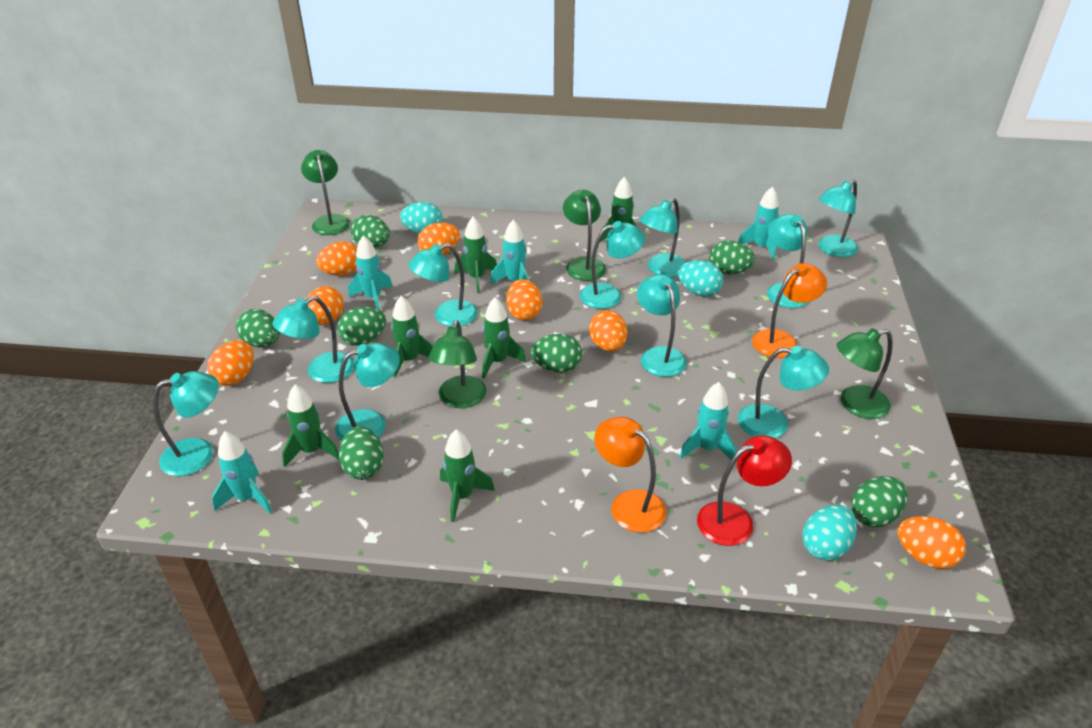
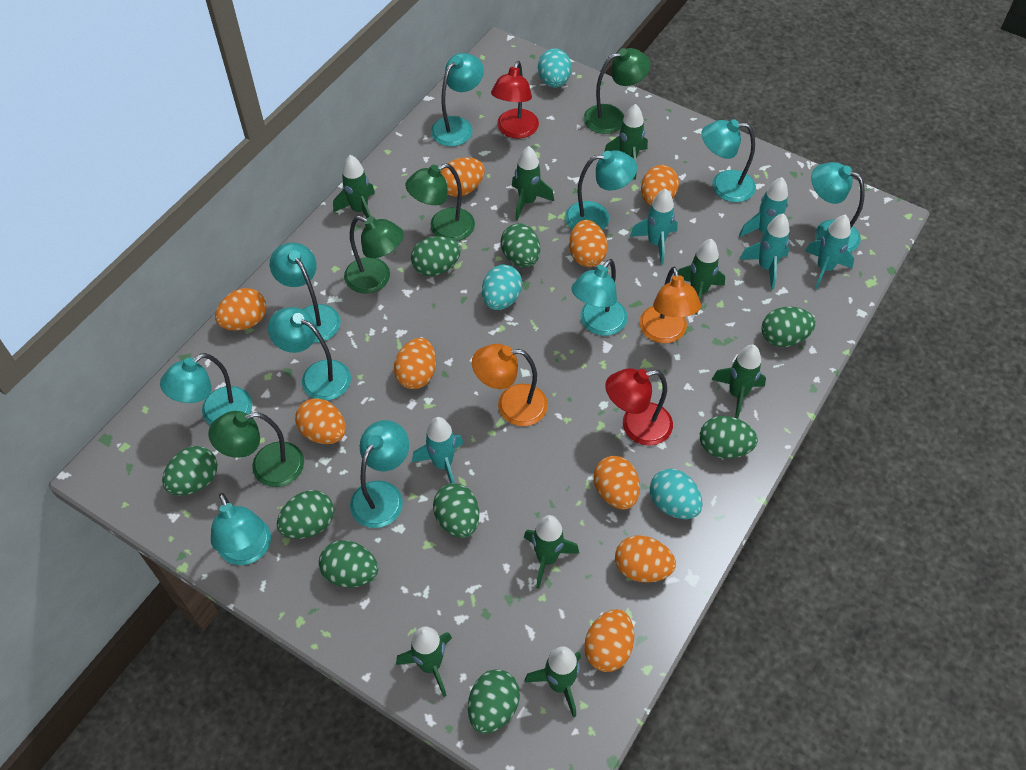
green egg: [236,309,280,347] [337,307,386,346] [339,426,384,480] [350,215,390,248] [531,334,582,372] [709,241,755,275] [851,476,908,527] = 7 -> [162,446,218,496] [277,490,334,539] [319,540,378,588] [411,236,461,276] [433,483,479,538] [468,669,520,734] [501,223,540,267] [700,416,758,459] [762,307,816,347] = 9
green rocket: [282,385,339,467] [391,296,433,377] [440,429,495,522] [454,217,497,293] [482,297,526,378] [600,177,637,242] = 6 -> [333,155,375,218] [396,626,452,697] [512,146,554,221] [524,515,579,589] [525,646,581,718] [604,104,648,180] [678,239,725,315] [712,345,766,419] = 8
orange egg: [207,340,254,386] [306,286,344,325] [316,241,357,276] [418,223,460,255] [506,279,542,321] [589,310,627,351] [897,516,966,569] = 7 -> [215,288,266,331] [295,399,346,444] [394,338,436,389] [440,157,485,197] [569,220,608,267] [584,609,634,672] [594,456,640,510] [615,535,676,582] [641,165,679,206] = 9
red lamp: [697,435,792,546] = 1 -> [491,61,539,139] [605,368,673,446] = 2

